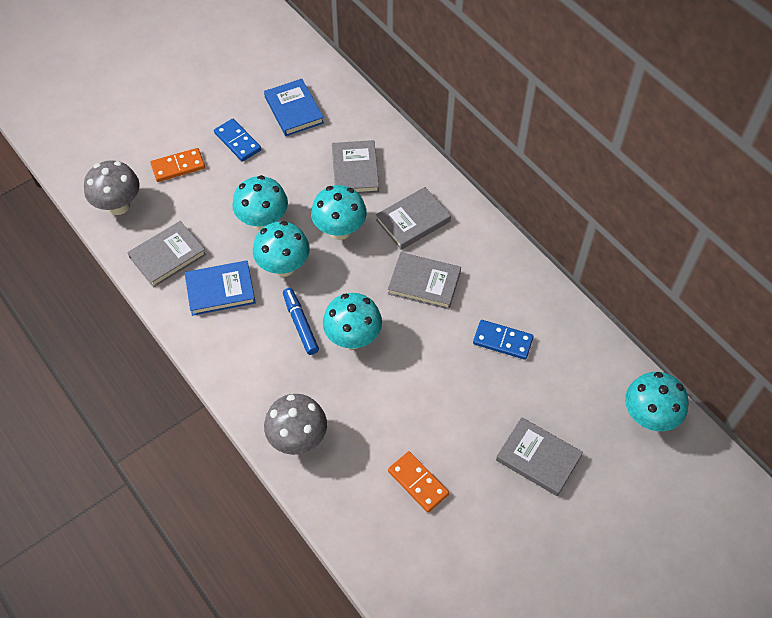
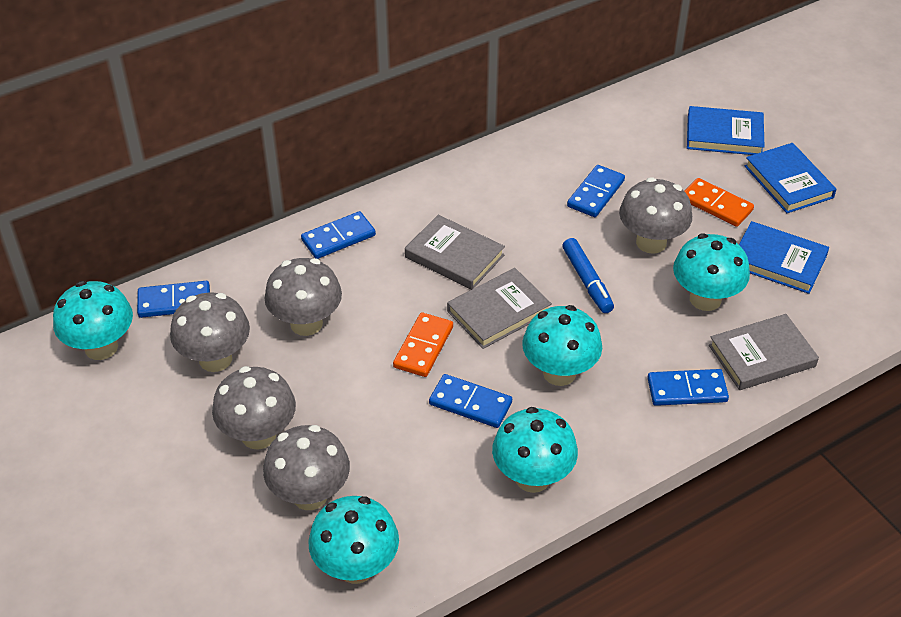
blue book: [185,260,256,316] [264,79,324,136] = 2 -> [687,106,765,155] [739,221,829,294] [745,143,837,213] = 3
blue domino: [214,119,261,162] [473,320,534,360] = 2 -> [137,281,210,318] [301,211,376,259] [429,374,512,428] [567,165,625,217] [647,369,729,406] = 5
grey book: [128,221,206,288] [332,140,379,194] [376,187,451,250] [388,252,461,310] [496,417,583,496] = 5 -> [405,215,505,290] [447,268,552,349] [709,314,819,390] = 3
grey mushroom: [84,160,140,215] [264,394,327,455] = 2 -> [170,293,250,372] [212,366,296,450] [263,425,350,510] [264,258,342,336] [619,177,692,254] = 5

